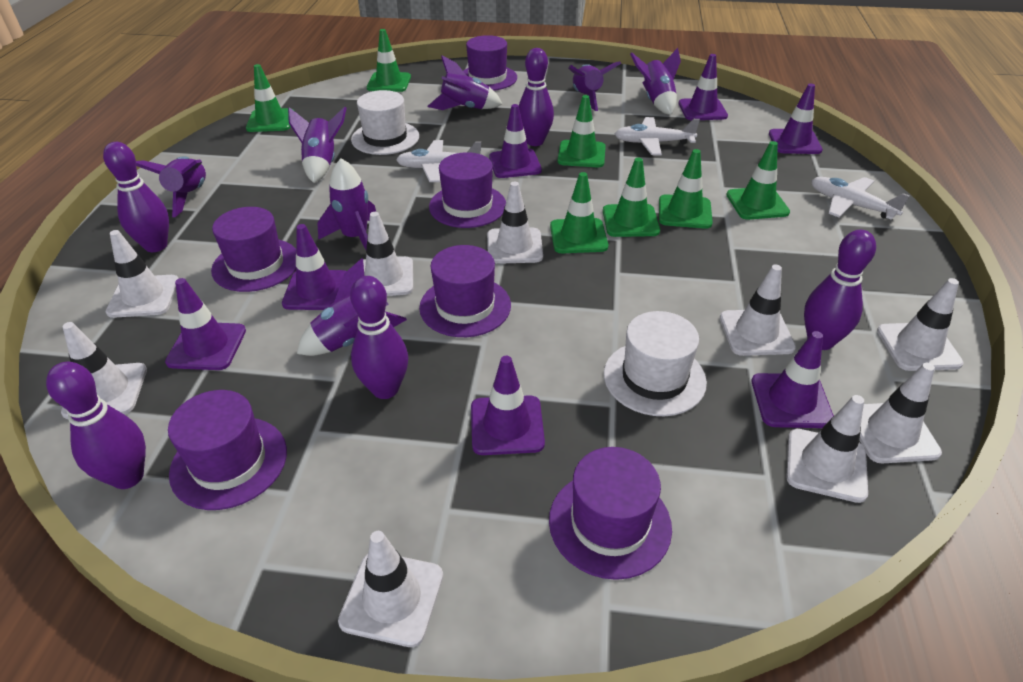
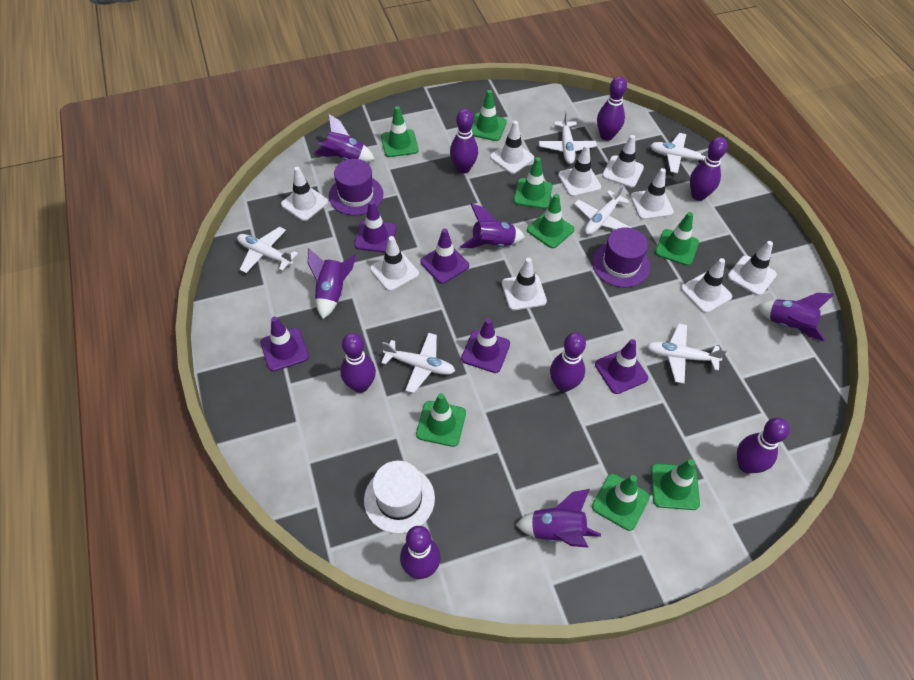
green traffic cone: [246,64,293,132] [367,29,411,92] [550,172,608,253] [558,95,606,167] [603,158,660,237] [659,149,713,229] [726,141,790,220] = 7 -> [381,106,418,157] [416,393,466,447] [471,90,507,141] [514,157,553,209] [527,194,574,248] [592,474,650,531] [651,459,700,510] [655,212,699,266] = 8
purple bowling pin: [46,362,146,489] [103,142,169,252] [350,276,408,399] [519,48,554,146] [804,230,876,350] = 5 -> [340,333,376,393] [400,526,440,579] [450,109,478,173] [550,332,586,392] [597,76,627,141] [690,137,728,201] [737,418,790,473] = 7
purple hat: [168,390,287,510] [211,207,296,292] [419,245,511,337] [429,152,506,228] [463,35,517,91] [549,447,672,580] = 6 -> [329,159,383,215] [592,227,650,287] = 2
purple rocket: [136,157,206,217] [288,106,347,183] [297,258,407,356] [317,158,376,250] [427,56,502,110] [568,61,621,111] [630,48,681,115] = 7 -> [308,249,356,319] [314,114,375,162] [460,203,525,248] [516,489,601,548] [756,293,834,341] = 5
purple traffic cone: [165,278,246,370] [282,224,347,310] [471,356,545,455] [489,104,542,178] [679,54,728,120] [752,331,834,428] [769,84,823,154] = 7 -> [260,316,309,371] [354,201,396,253] [420,228,469,284] [461,318,510,373] [595,339,648,394] = 5
white hat: [351,90,419,155] [604,311,707,416] = 2 -> [364,461,435,534] = 1
white plane: [396,140,481,182] [615,117,700,156] [811,177,910,220] = 3 -> [237,227,298,273] [381,333,455,393] [539,111,597,164] [574,185,631,235] [646,324,727,384] [650,133,708,174] = 6

